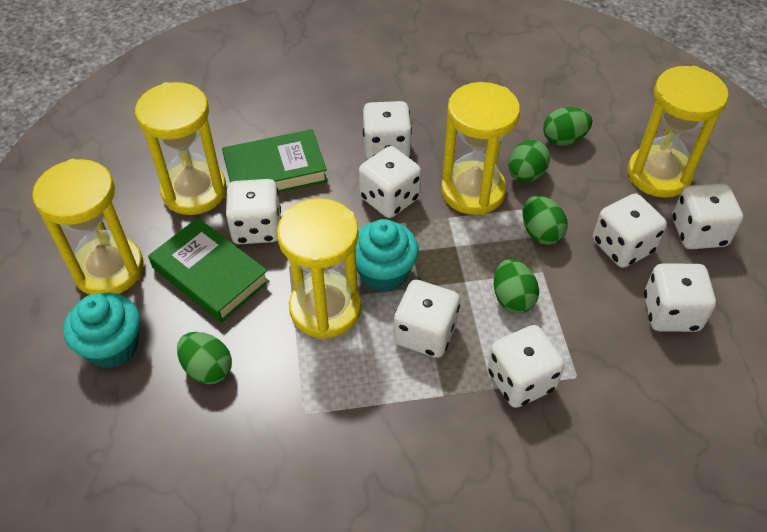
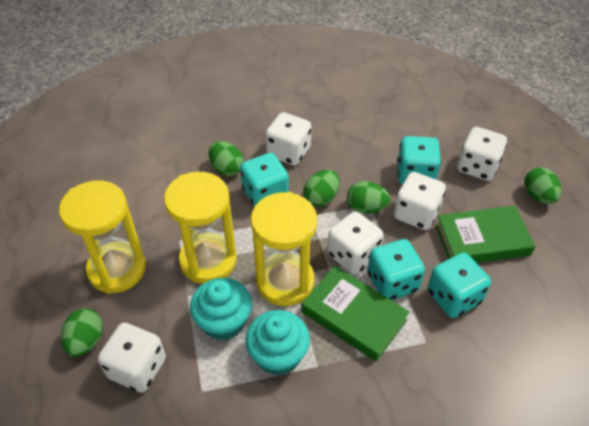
turquoise dice: none = 0 -> [240,153,289,207] [368,239,425,300] [397,136,441,184] [428,253,491,318] = 4
white dice: [225,179,281,244] [359,146,421,218] [363,101,412,160] [393,280,460,358] [487,325,565,408] [593,193,667,268] [644,263,716,332] [672,183,743,249] = 8 -> [98,323,166,393] [266,112,312,166] [327,211,383,275] [394,172,446,230] [457,127,507,181] = 5
yellow hourglass: [32,159,144,295] [135,82,227,215] [277,198,362,339] [441,82,520,215] [628,66,728,198] = 5 -> [59,180,146,294] [164,172,237,284] [251,192,317,306] = 3

